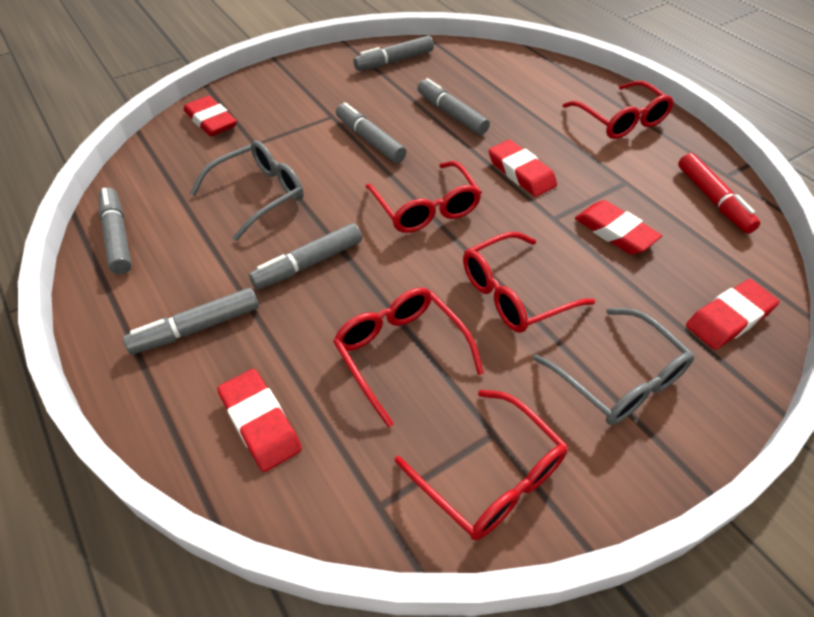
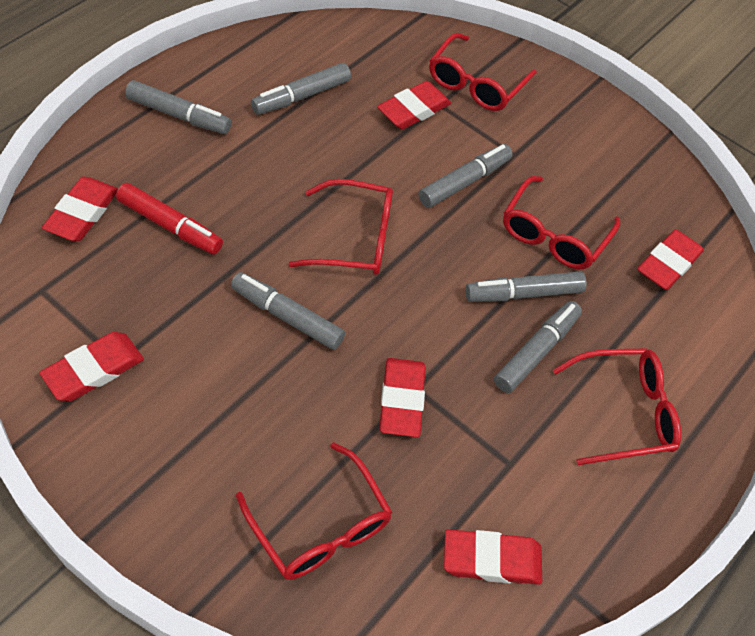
grey glasses: [190,140,304,241] [533,308,694,425] = 2 -> none = 0
red eraser: [184,96,237,136] [217,369,302,472] [488,140,557,197] [575,200,662,255] [686,279,780,350] = 5 -> [39,332,144,401] [42,177,118,241] [377,81,451,129] [380,358,426,437] [444,529,542,585] [637,229,704,290] = 6

